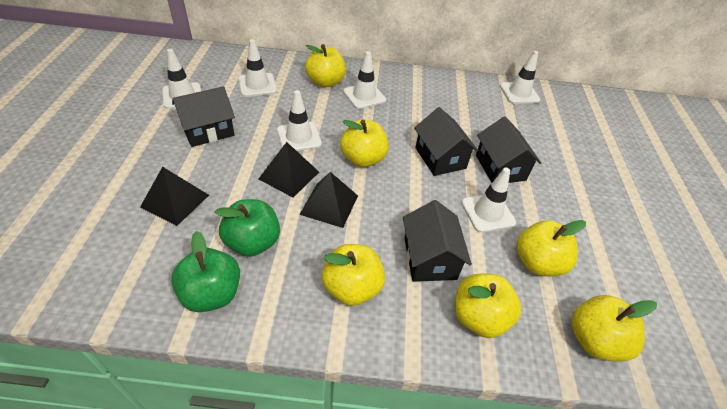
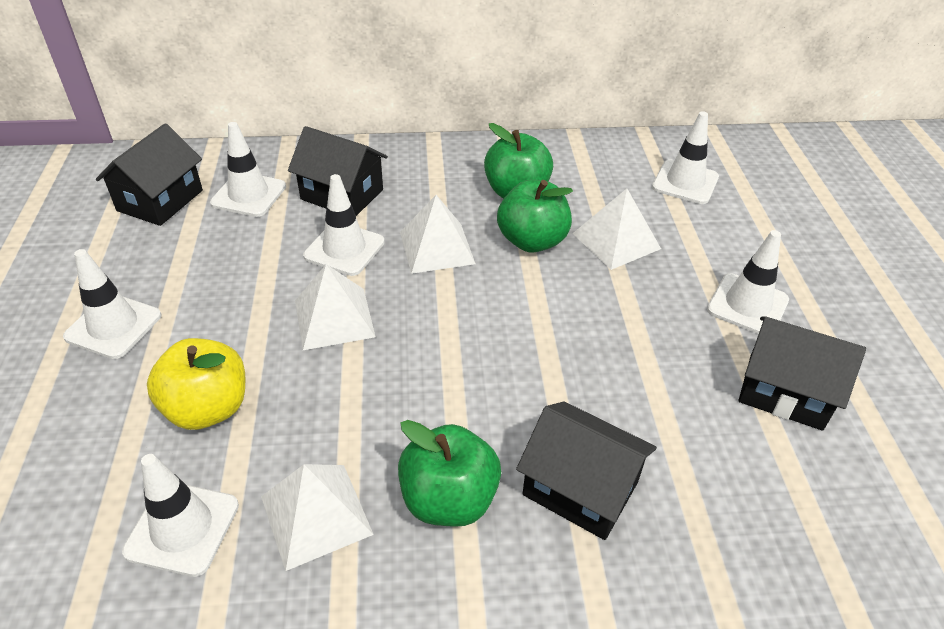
black pyramid: [140,167,209,226] [259,142,319,198] [299,172,358,228] = 3 -> none = 0
green apple: [171,231,240,312] [215,199,280,257] = 2 -> [398,420,501,527] [484,123,553,199] [497,179,573,253] = 3
white pyramid: none = 0 -> [261,464,374,571] [295,264,376,350] [400,195,476,274] [572,189,661,270] = 4
yellow apple: [305,44,346,88] [322,244,385,306] [340,120,389,167] [455,273,521,338] [516,220,586,277] [572,295,657,362] = 6 -> [147,338,245,430] = 1

